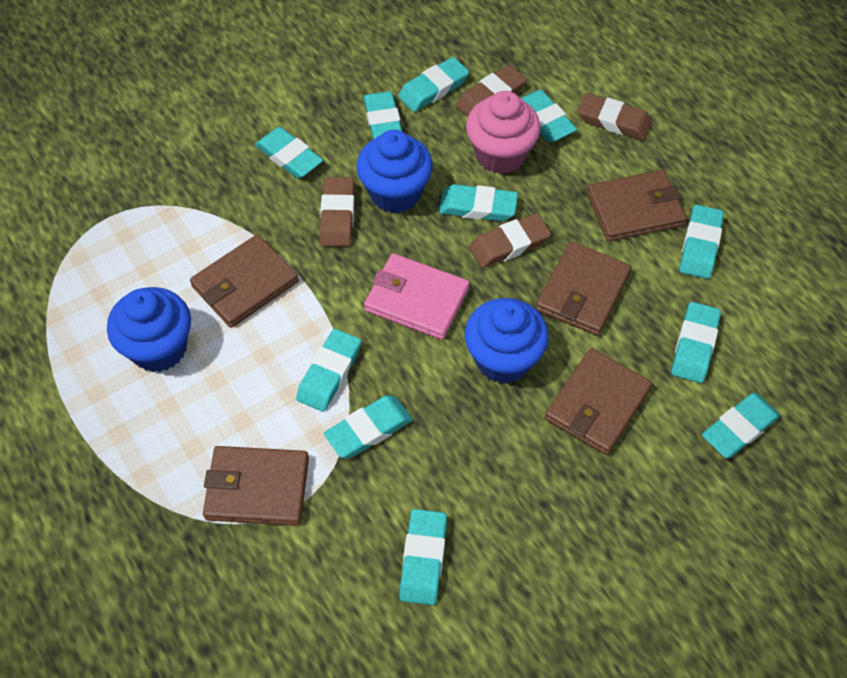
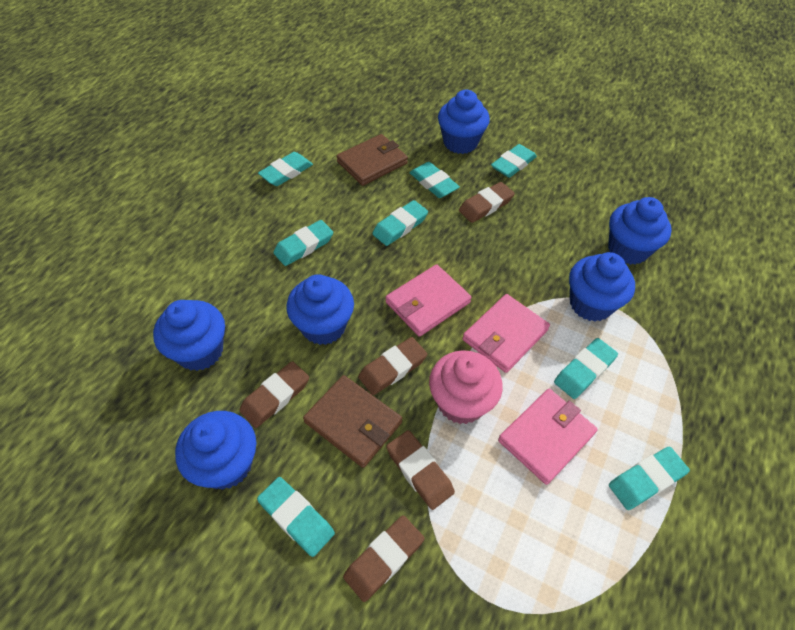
blue cupcake: [107,287,191,372] [357,130,433,213] [465,298,549,383] = 3 -> [153,300,225,371] [175,411,256,490] [286,274,354,345] [438,90,490,154] [569,252,635,321] [608,197,672,265] = 6
brown eraser: [320,177,355,247] [456,65,527,117] [469,213,551,268] [578,93,652,141] = 4 -> [239,361,309,428] [343,515,424,602] [358,337,427,395] [386,430,455,510] [459,182,515,223] = 5
brown wallet: [190,234,299,328] [203,446,309,526] [536,242,631,336] [544,348,652,455] [587,170,687,242] = 5 -> [303,375,402,468] [336,134,408,186] = 2
pink wallet: [364,253,470,340] = 1 -> [386,264,472,337] [462,294,550,373] [498,389,598,485] = 3
turquoise eraser: [255,127,323,179] [296,329,361,412] [324,395,413,458] [363,91,402,139] [398,57,469,112] [399,509,447,605] [439,184,518,221] [521,90,577,142] [671,302,721,383] [679,205,724,279] [702,393,780,458] = 11 -> [257,477,335,557] [258,152,313,186] [273,220,333,266] [372,200,428,246] [409,162,460,198] [491,144,537,178] [554,338,618,399] [609,447,690,510] = 8

